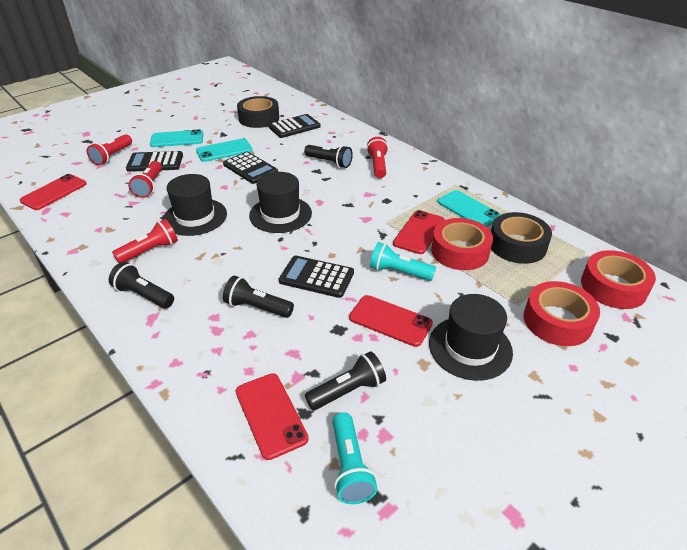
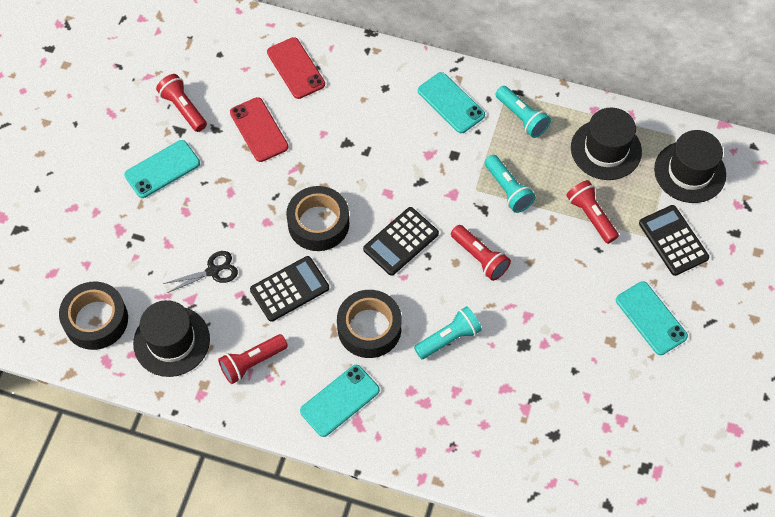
black calculator: [126,151,183,172] [223,152,278,184] [268,114,321,138] [279,256,354,298] = 4 -> [250,256,329,322] [363,207,439,276] [639,205,709,276] = 3
black flashlight: [109,262,174,308] [223,276,294,318] [304,145,353,168] [305,351,386,410] = 4 -> none = 0
black scissors: none = 0 -> [163,251,238,293] = 1
black tape: [237,96,279,128] [491,212,552,264] = 2 -> [59,281,128,350] [286,186,349,251] [337,290,402,358] = 3
red phone: [20,174,86,210] [236,373,309,460] [349,295,433,347] [393,210,445,254] = 4 -> [230,97,289,162] [267,37,325,99] = 2
red tape: [431,218,493,270] [524,281,600,346] [581,250,656,309] = 3 -> none = 0
turquoise flashlight: [332,412,377,504] [370,242,436,281] = 2 -> [414,306,482,359] [484,155,536,213] [496,86,551,138] = 3
turquoise phone: [150,129,203,147] [196,138,253,162] [438,190,501,227] = 3 -> [124,140,200,198] [300,365,380,437] [418,72,485,133] [616,281,688,355] = 4

